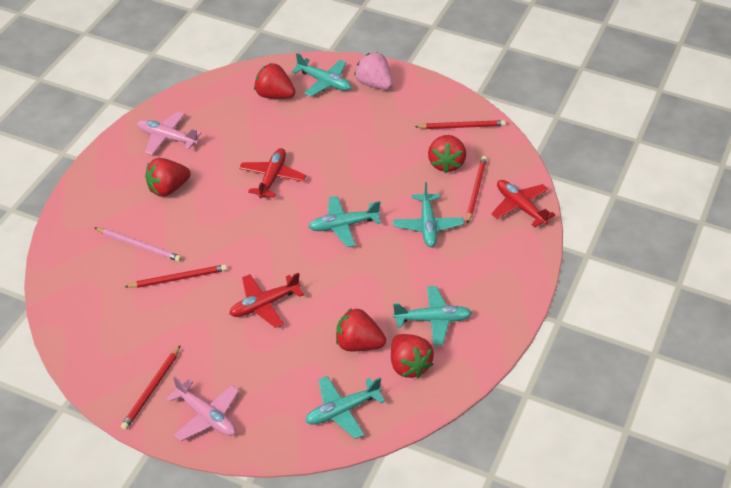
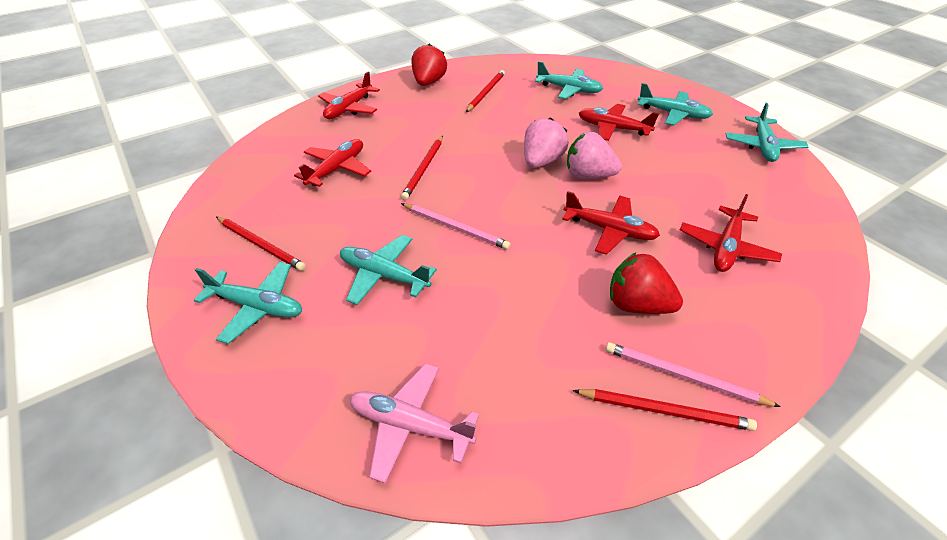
pink pencil: [95,228,181,262] = 1 -> [401,203,511,250] [606,342,781,407] = 2
pink plane: [137,112,202,155] [166,376,239,441] = 2 -> [350,363,479,484] = 1
pink strawberry: [354,52,393,90] = 1 -> [524,117,569,168] [567,132,622,179] = 2
red plane: [229,273,304,328] [239,148,306,198] [491,180,555,228] = 3 -> [294,139,371,187] [318,71,380,119] [562,191,660,255] [579,104,659,141] [680,194,782,272] = 5
red strawberry: [145,158,190,197] [254,63,295,99] [336,308,386,351] [391,334,434,378] [428,135,466,173] = 5 -> [412,44,447,86] [610,253,683,314] = 2

